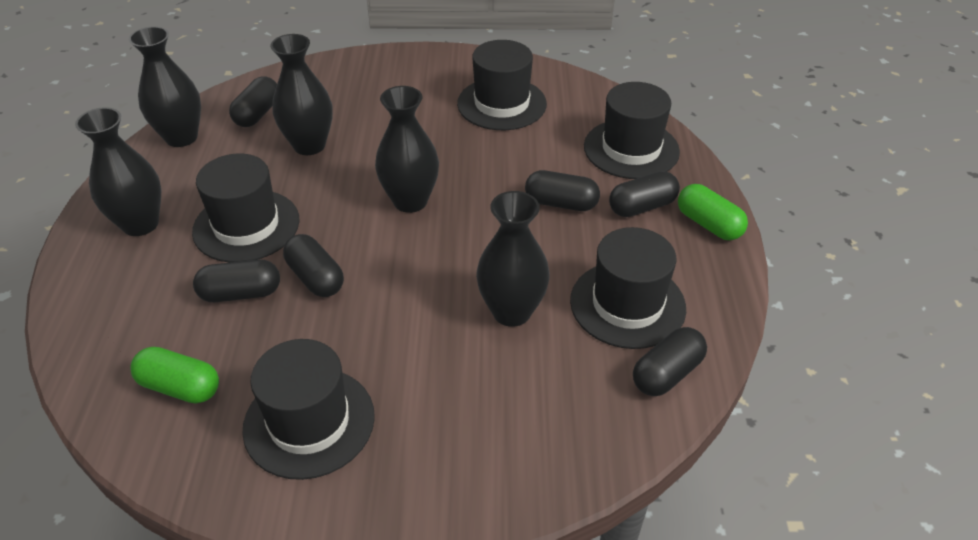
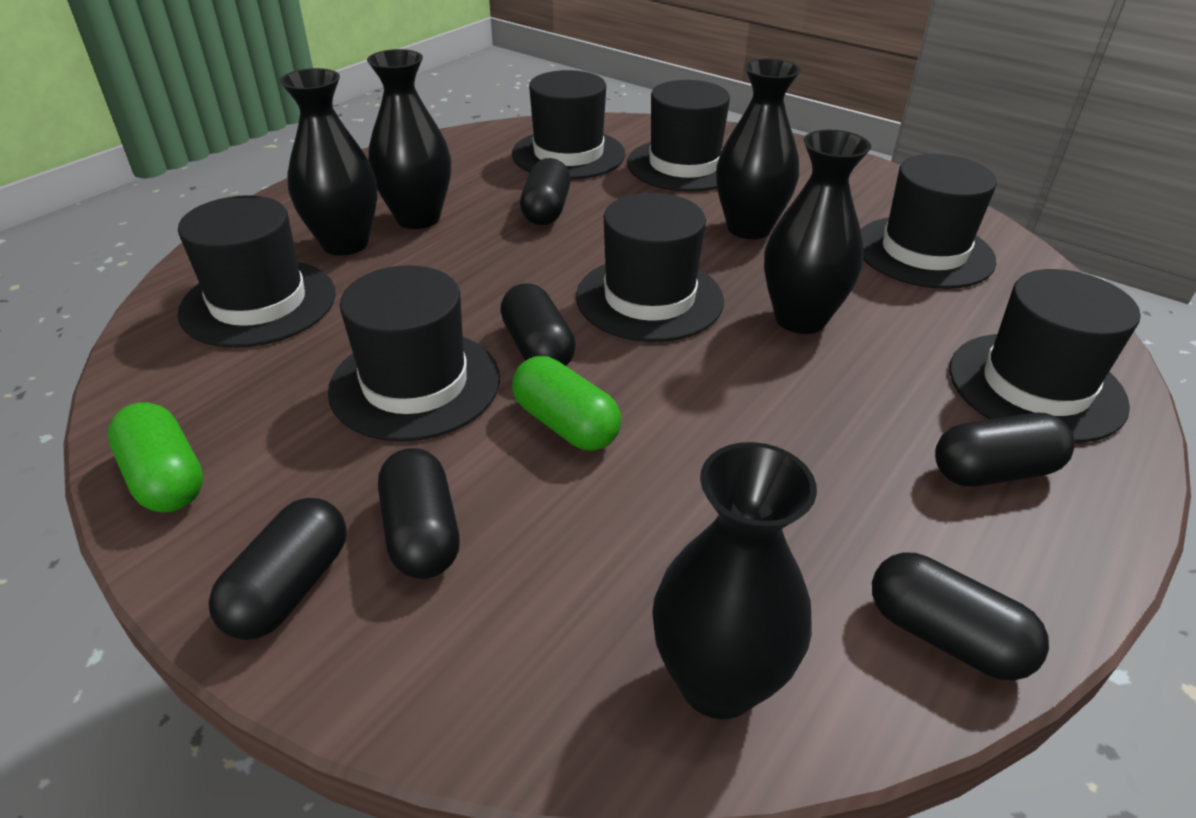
black hat: [192,154,300,263] [242,339,375,480] [457,40,547,130] [570,227,686,349] [584,82,680,179] = 5 -> [177,195,336,348] [328,265,500,441] [512,70,625,179] [576,193,724,342] [627,80,730,192] [861,154,997,289] [949,269,1140,443] = 7

